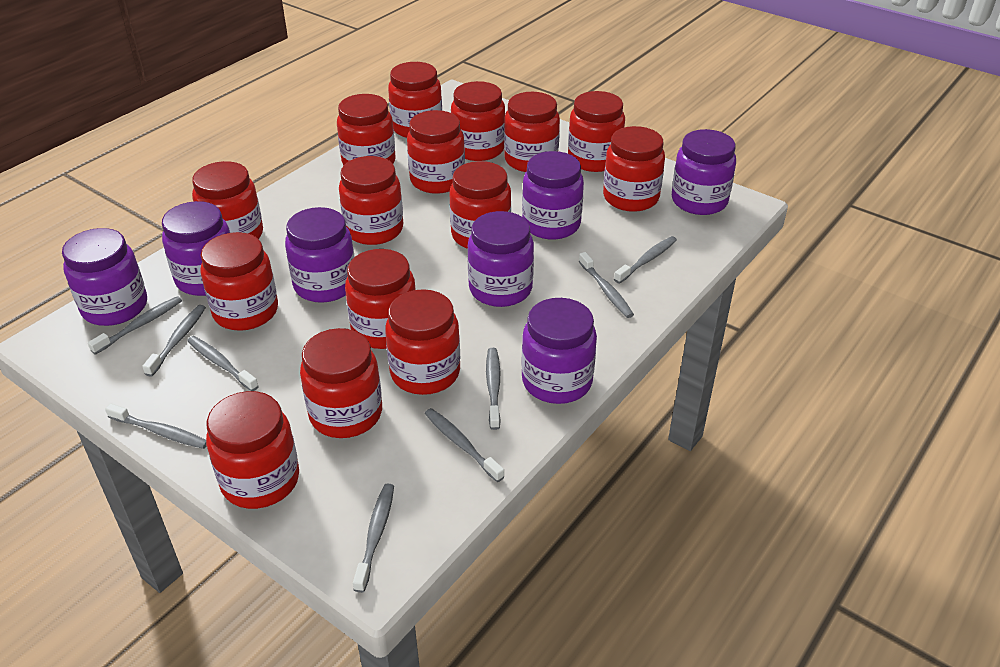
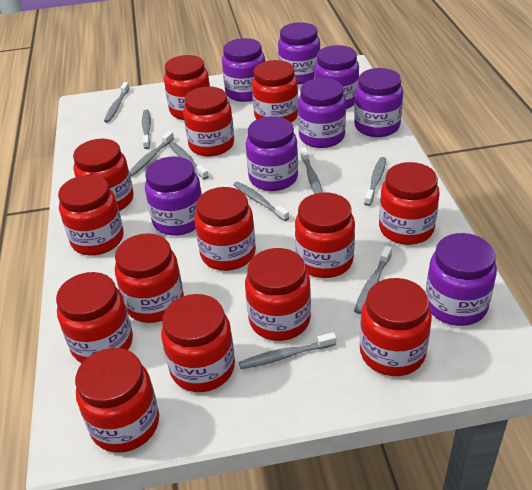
purple jar: [62,228,147,326] [162,201,230,296] [285,207,355,303] [467,211,534,307] [521,298,597,404] [522,151,584,240] [672,129,736,215] = 7 -> [145,156,202,236] [222,38,265,102] [246,116,298,191] [278,22,320,84] [298,78,346,148] [314,45,359,109] [354,68,403,137] [426,233,497,326] = 8
red jar: [192,161,263,239] [200,232,278,331] [206,391,299,509] [300,328,382,438] [337,94,395,166] [339,156,403,245] [345,249,415,349] [385,289,460,395] [388,62,442,138] [407,110,465,194] [449,161,511,249] [451,81,505,161] [504,92,560,172] [568,91,625,172] [603,126,665,212] = 15 -> [56,272,133,363] [58,175,124,255] [73,139,134,211] [75,348,159,453] [115,233,184,323] [161,294,235,392] [164,55,210,120] [183,86,234,156] [195,187,256,271] [245,248,311,341] [252,60,298,123] [295,192,355,278] [360,278,432,376] [379,162,440,245] = 14

